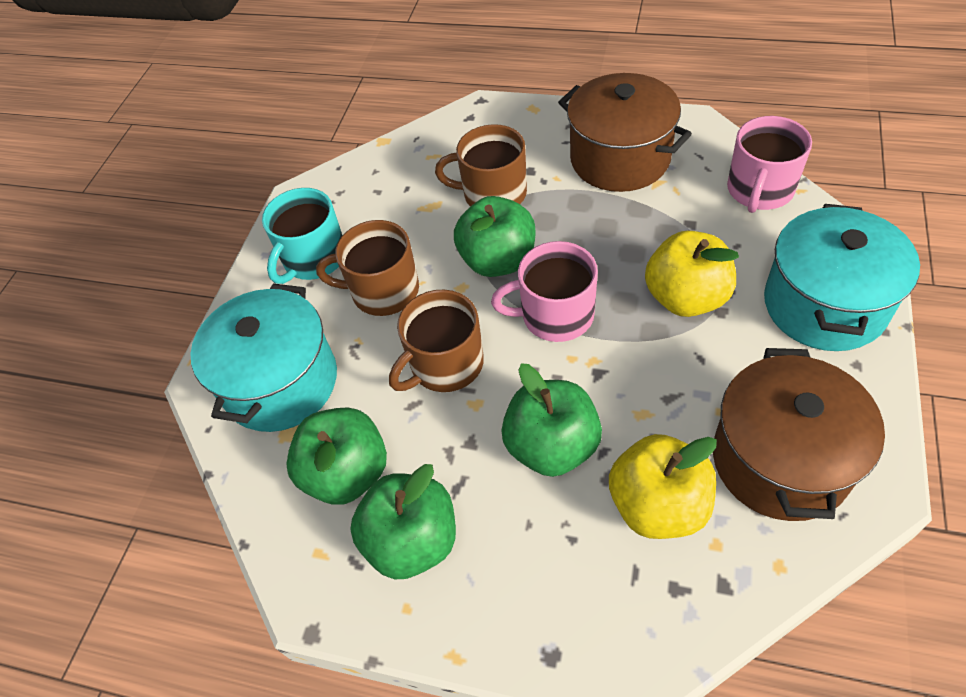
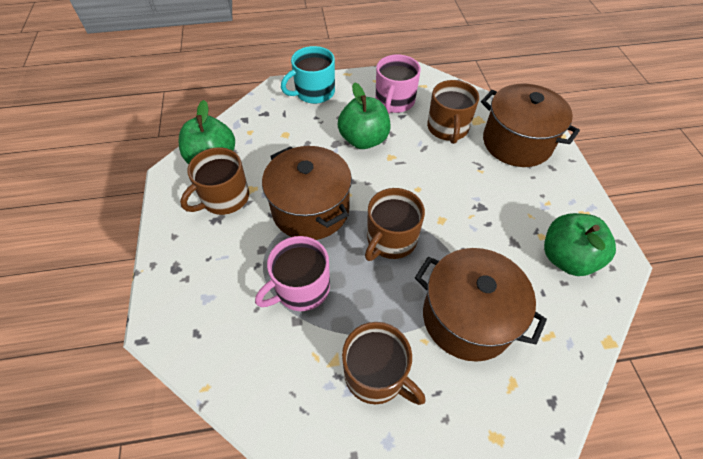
brown mug: [316,220,419,316] [389,290,484,392] [435,124,527,207] = 3 -> [180,147,249,215] [342,322,426,405] [365,188,425,261] [427,80,479,144] = 4
brown pot: [558,73,692,192] [713,348,885,521] = 2 -> [262,146,352,240] [415,248,547,362] [481,84,580,167] = 3
green apple: [286,408,387,505] [350,464,456,579] [454,196,535,277] [501,363,602,477] = 4 -> [179,100,235,164] [337,82,390,149] [544,213,616,276] = 3
turquoise pot: [190,284,337,432] [764,204,920,351] = 2 -> none = 0
yellow apple: [609,434,717,539] [645,231,739,317] = 2 -> none = 0

